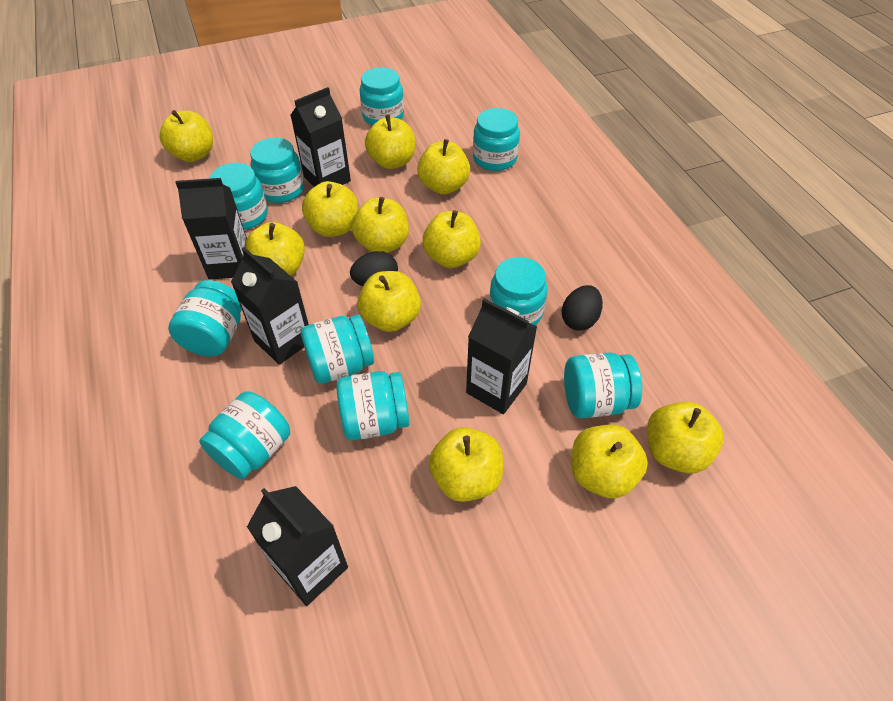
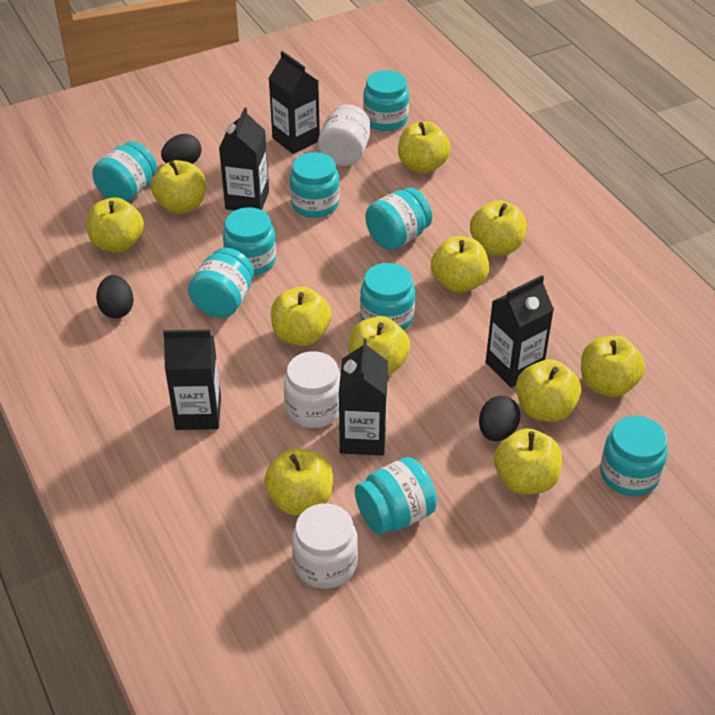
black egg: [350,251,398,286] [562,285,603,331] = 2 -> [96,275,134,319] [161,134,202,164] [479,396,521,441] = 3
turquoise jar: [168,280,242,357] [199,392,290,479] [210,163,268,230] [250,138,304,203] [301,315,374,384] [336,371,409,441] [359,67,404,125] [473,108,520,171] [489,257,548,326] [564,352,642,418] = 10 -> [92,141,157,202] [188,248,254,318] [223,207,276,276] [290,152,340,218] [355,457,437,535] [360,263,415,330] [363,70,409,131] [365,188,432,250] [600,416,668,496] = 9
white jar: none = 0 -> [284,351,340,428] [292,503,358,589] [318,104,370,166] = 3

